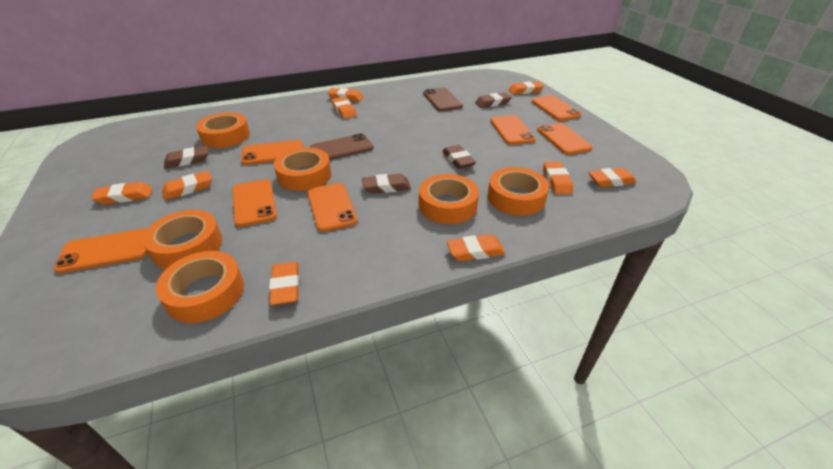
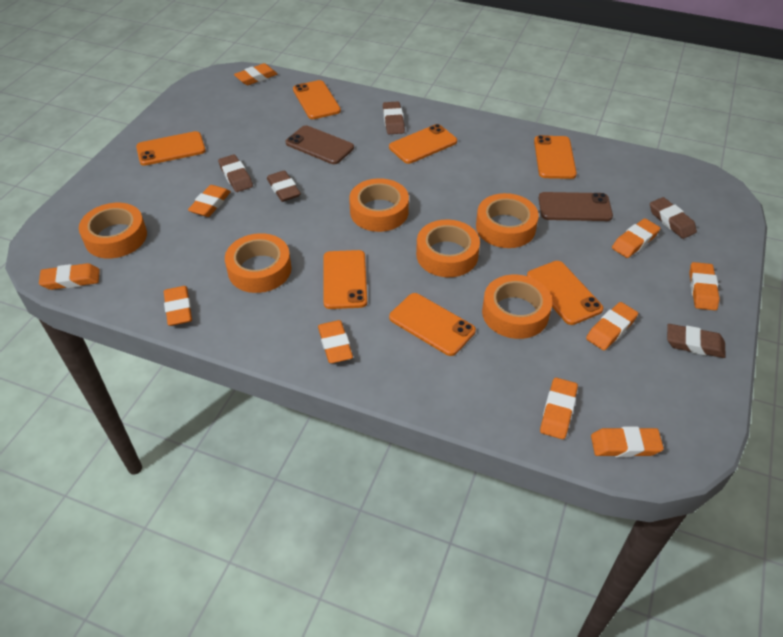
brown eraser: [164,146,208,168] [362,174,411,194] [442,145,476,169] [475,92,512,108] = 4 -> [218,154,253,192] [267,170,301,202] [383,101,405,134] [650,197,697,239] [667,324,726,358] = 5
orange eraser: [91,182,152,204] [162,171,212,200] [269,262,299,305] [327,88,364,102] [331,97,357,119] [447,234,506,261] [508,81,544,94] [543,161,573,195] [588,168,636,187] = 9 -> [39,263,100,290] [164,286,192,326] [188,185,231,217] [234,63,277,85] [318,320,353,363] [540,378,578,439] [586,302,638,350] [591,427,664,457] [612,219,660,258] [689,262,720,310] = 10

